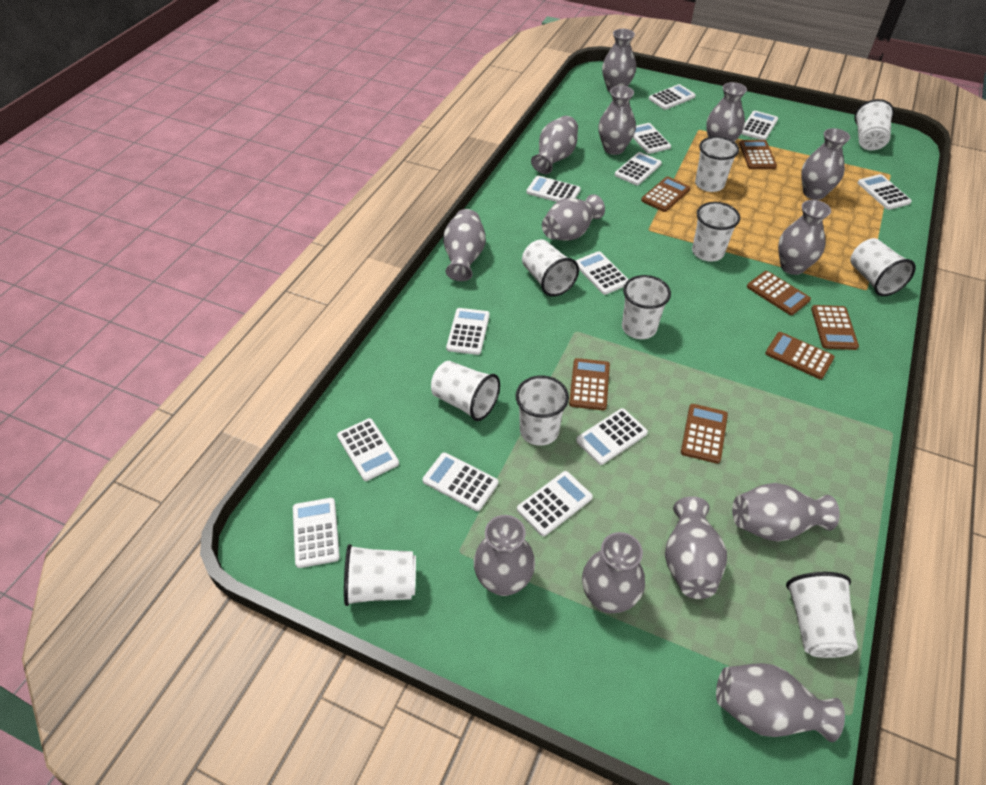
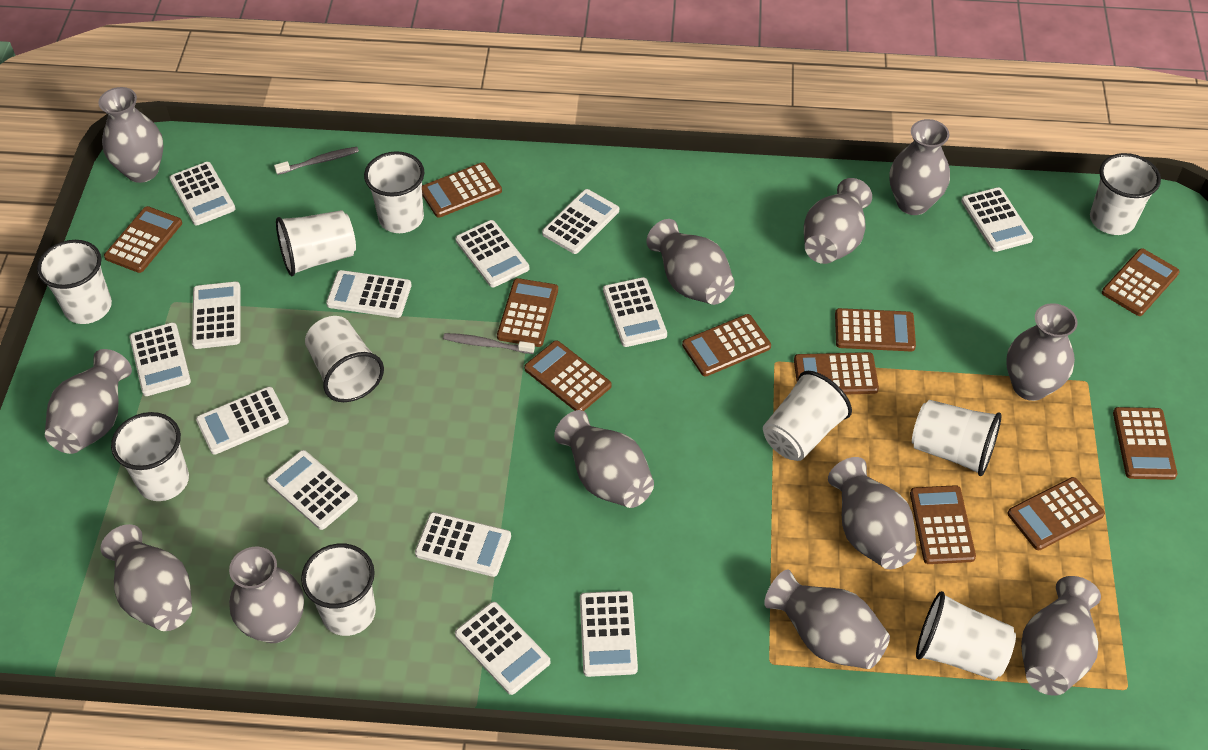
brown calculator: [569,358,610,410] [641,177,691,212] [681,404,728,464] [739,140,777,169] [747,271,811,315] [765,332,835,379] [811,305,859,350] = 7 -> [104,206,182,273] [422,163,502,218] [497,278,558,347] [524,340,611,411] [682,314,771,377] [794,352,879,394] [835,308,916,351] [910,485,976,564] [1007,477,1105,550] [1102,248,1180,316] [1113,407,1178,480] = 11
grey toothbrush: none = 0 -> [274,147,359,175] [443,333,535,354] = 2
grey vase: [443,209,486,281] [474,515,535,596] [531,116,578,174] [542,194,605,241] [582,532,645,613] [598,86,636,155] [602,29,636,92] [665,496,727,599] [706,82,747,142] [716,663,845,742] [732,483,840,541] [778,200,831,275] [801,128,850,200] = 13 -> [45,349,132,454] [98,87,164,183] [100,524,192,631] [229,547,304,643] [554,410,654,508] [646,219,735,305] [764,569,890,669] [804,178,872,264] [828,457,917,569] [889,119,950,215] [1006,303,1078,401] [1021,576,1101,696] = 12

